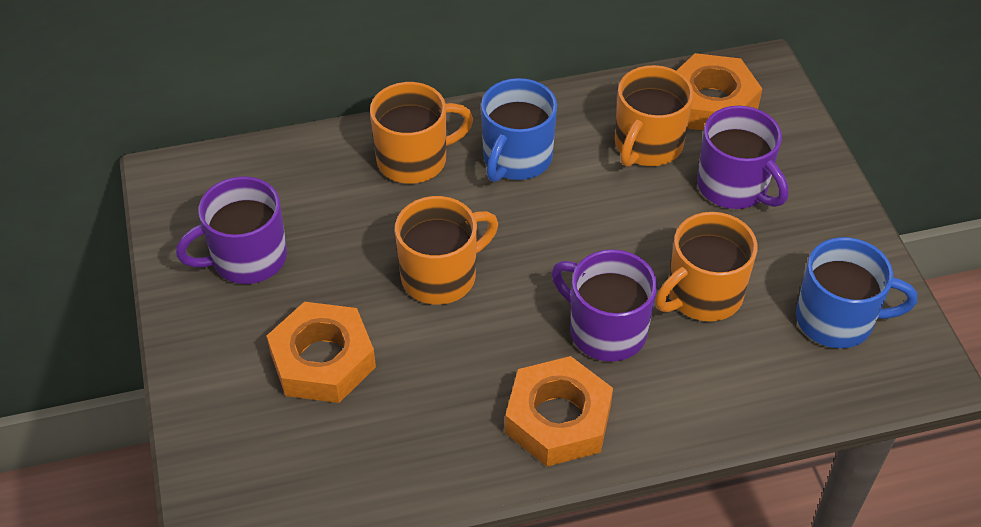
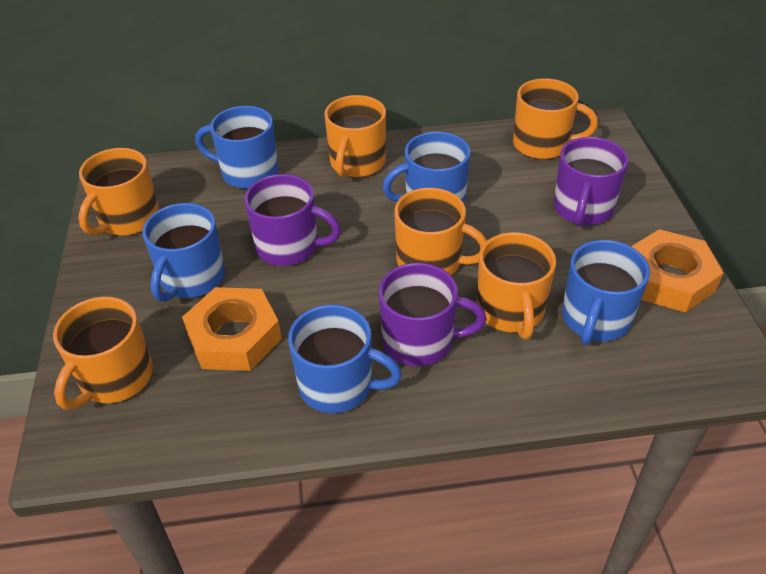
blue mug: [481,78,557,182] [796,237,917,348] = 2 -> [142,203,225,302] [195,106,278,189] [288,304,402,413] [382,132,470,204] [562,240,650,345] = 5
orange mug: [370,82,473,184] [395,196,498,305] [615,65,694,167] [655,212,758,321] = 4 -> [53,296,153,410] [78,148,159,235] [325,95,386,177] [394,188,487,275] [476,232,556,339] [513,78,598,159] = 6
orange nut: [267,302,376,403] [505,356,613,466] [676,53,762,130] = 3 -> [182,287,282,371] [631,229,724,313] = 2

